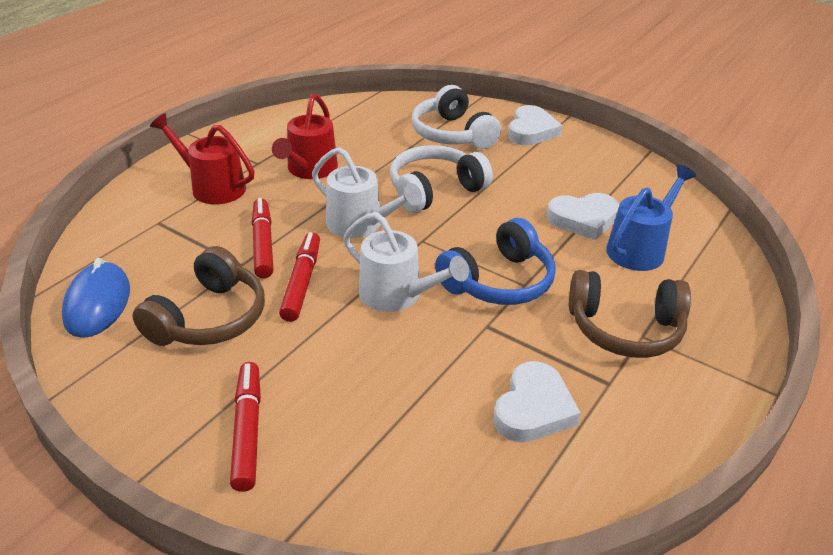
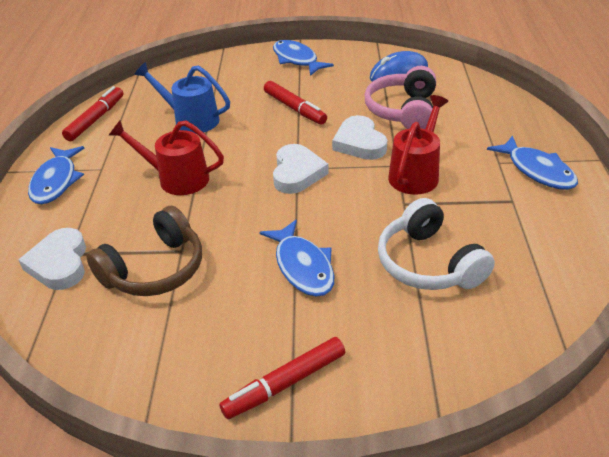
blue fish: none = 0 -> [28,146,84,204] [259,220,334,297] [273,40,334,76] [487,135,578,190] = 4
blue headphones: [435,218,556,305] = 1 -> none = 0
brown headphones: [132,246,265,346] [569,270,691,358] = 2 -> [87,206,202,296] = 1
pink headphones: none = 0 -> [365,66,436,129] = 1
white headphones: [390,145,493,213] [412,85,501,149] = 2 -> [378,198,495,290] = 1
white watering can: [312,147,422,238] [343,212,469,312] = 2 -> none = 0

